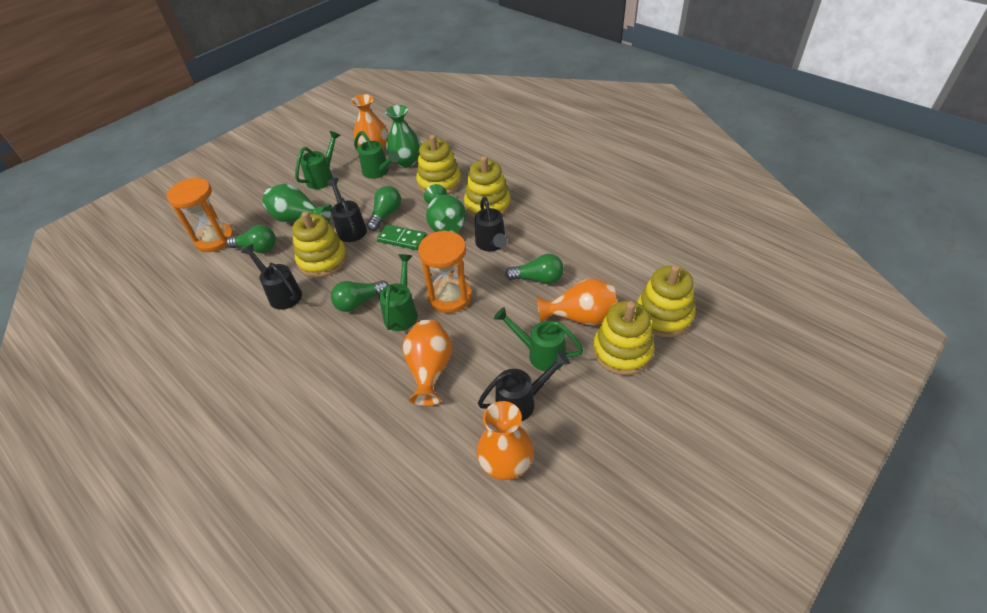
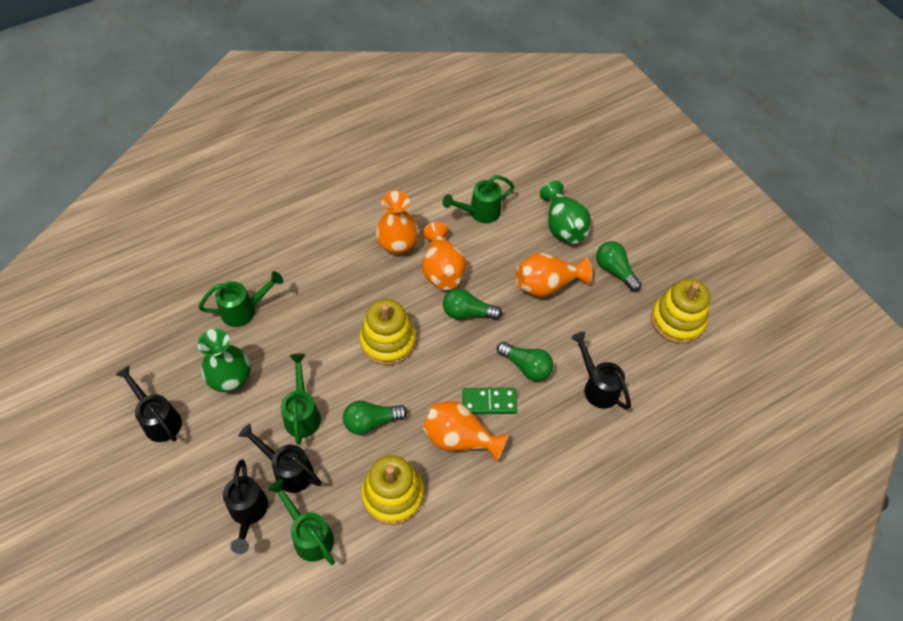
green vase: [262,184,332,222] [385,105,421,168] [424,184,466,233] = 3 -> [198,329,251,392] [540,181,590,244] = 2
orange hourglass: [167,177,234,252] [418,230,472,313] = 2 -> none = 0
yellow stacking toy: [292,211,347,278] [416,135,462,195] [464,156,511,218] [593,301,655,375] [637,265,695,337] = 5 -> [360,299,416,365] [361,455,424,525] [651,279,710,344] = 3

